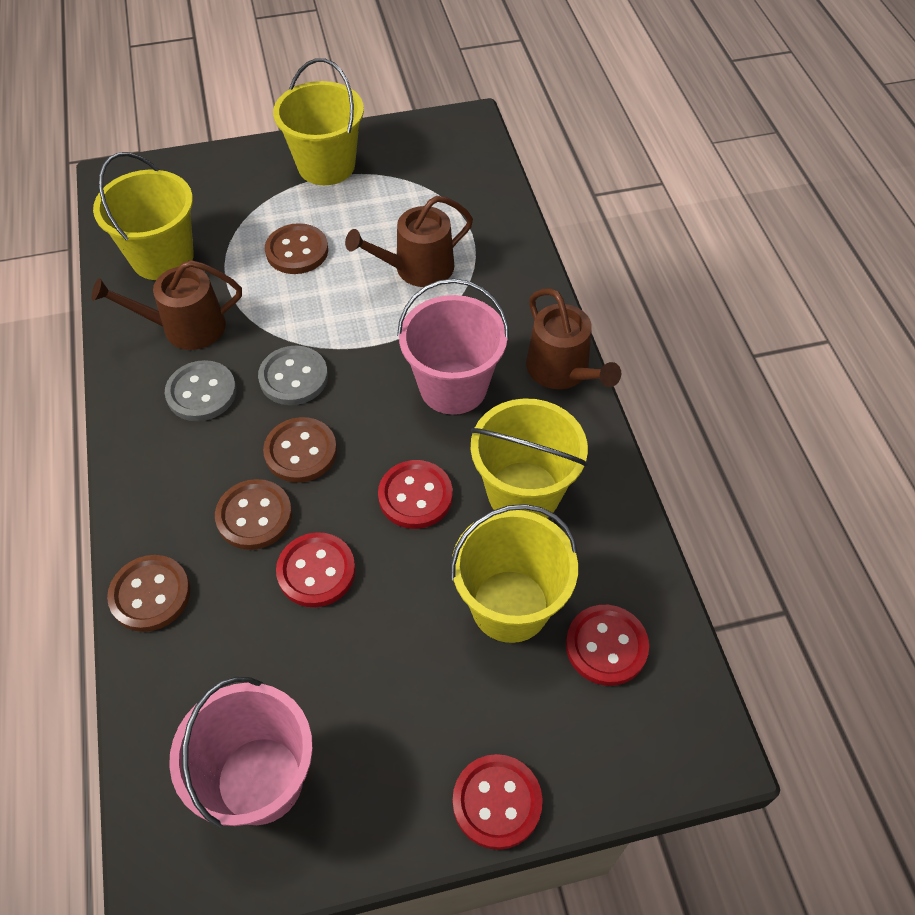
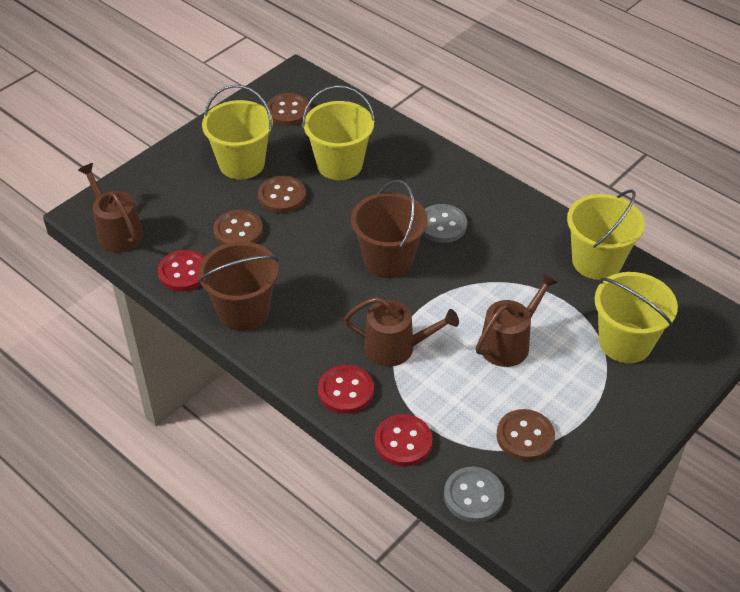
brown bucket: none = 0 -> [198,242,279,331] [351,180,428,278] = 2
pink bucket: [169,677,313,828] [397,279,509,415] = 2 -> none = 0
red button: [276,532,356,607] [378,460,453,529] [453,754,543,850] [566,605,649,686] = 4 -> [158,250,205,291] [318,365,374,414] [375,414,433,466] = 3

